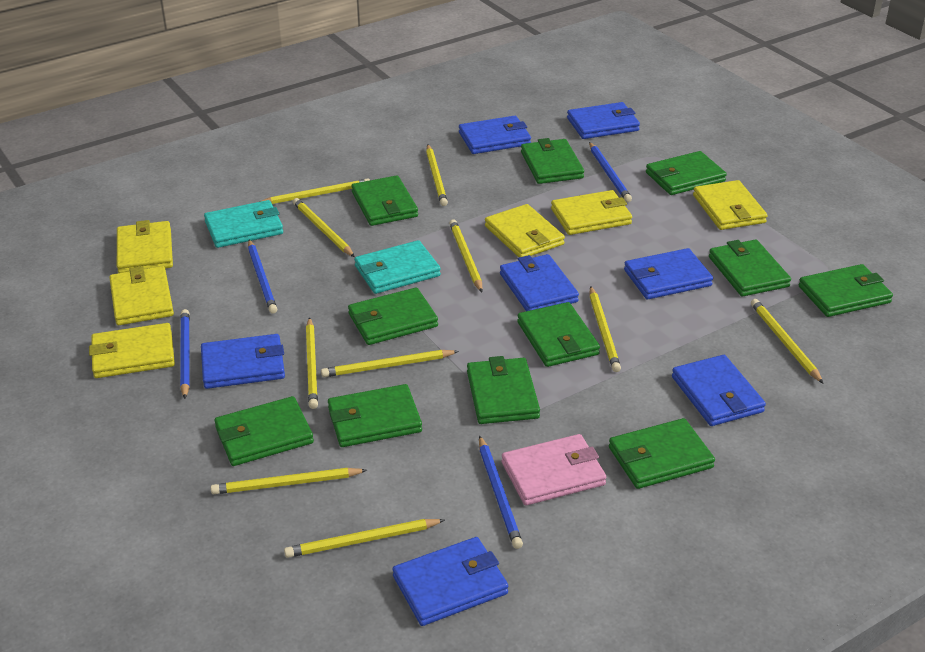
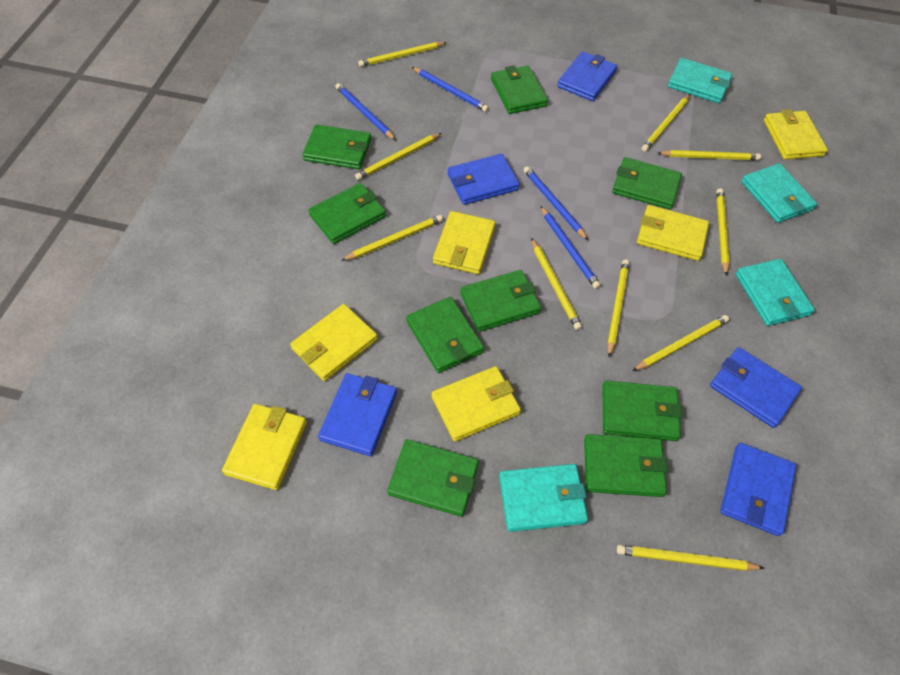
blue wallet: [201,334,285,389] [393,537,508,626] [459,116,531,154] [500,254,579,311] [567,102,640,139] [624,248,713,299] [672,355,766,426] = 7 -> [318,373,397,456] [448,154,520,205] [557,51,617,101] [710,347,802,428] [720,443,796,536] = 5
green wallet: [214,396,314,466] [328,384,422,447] [348,287,438,345] [351,175,418,226] [467,356,540,424] [517,302,600,367] [521,138,584,184] [609,418,715,489] [646,151,727,195] [709,239,791,297] [799,264,893,317] = 11 -> [302,124,371,169] [308,183,386,244] [387,439,479,517] [406,297,484,373] [460,270,541,332] [491,65,548,114] [584,434,668,497] [603,380,682,441] [612,157,682,210] = 9
pink wallet: [502,434,606,505] = 1 -> none = 0
turquoise wallet: [204,200,283,248] [354,240,441,294] = 2 -> [499,464,588,532] [668,58,732,103] [736,259,815,326] [741,163,817,223] = 4

